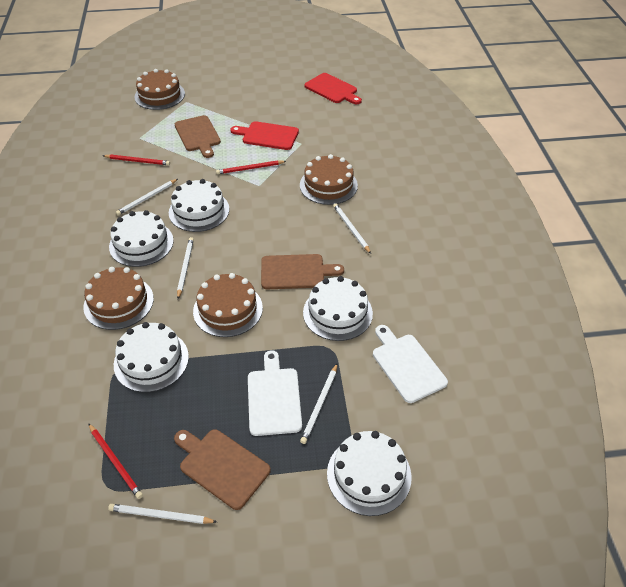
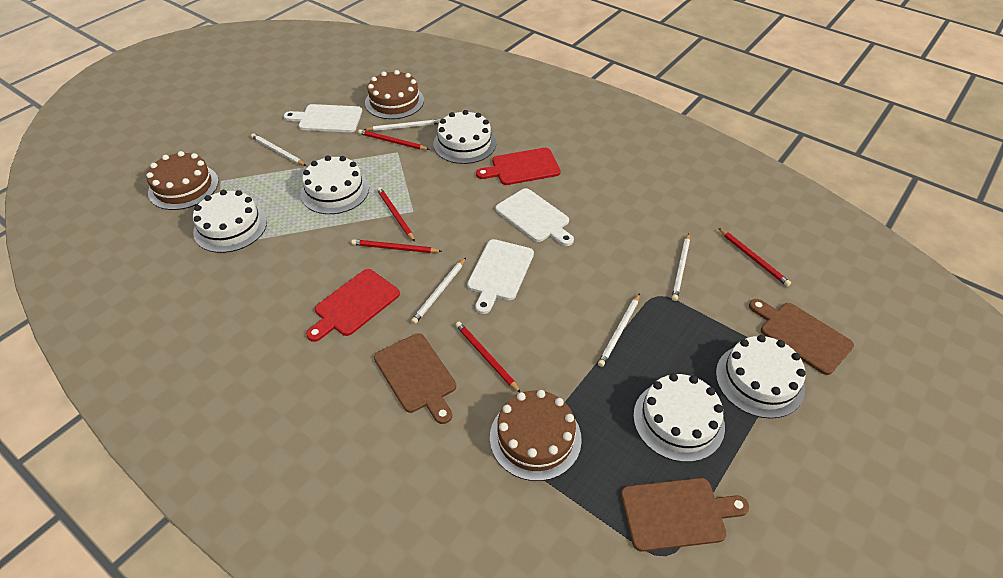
brown cake: [83,267,154,330] [134,69,185,110] [193,273,263,337] [300,154,358,205] = 4 -> [146,151,219,210] [365,70,424,119] [490,390,582,481] = 3
red pencil: [88,423,143,499] [103,154,170,165] [216,160,286,174] = 3 -> [351,239,442,253] [358,129,430,150] [377,187,415,242] [456,322,520,393] [718,228,791,287] = 5
white cutting board: [248,350,302,436] [373,325,448,403] = 2 -> [284,104,362,132] [467,239,534,314] [495,188,574,246] = 3

